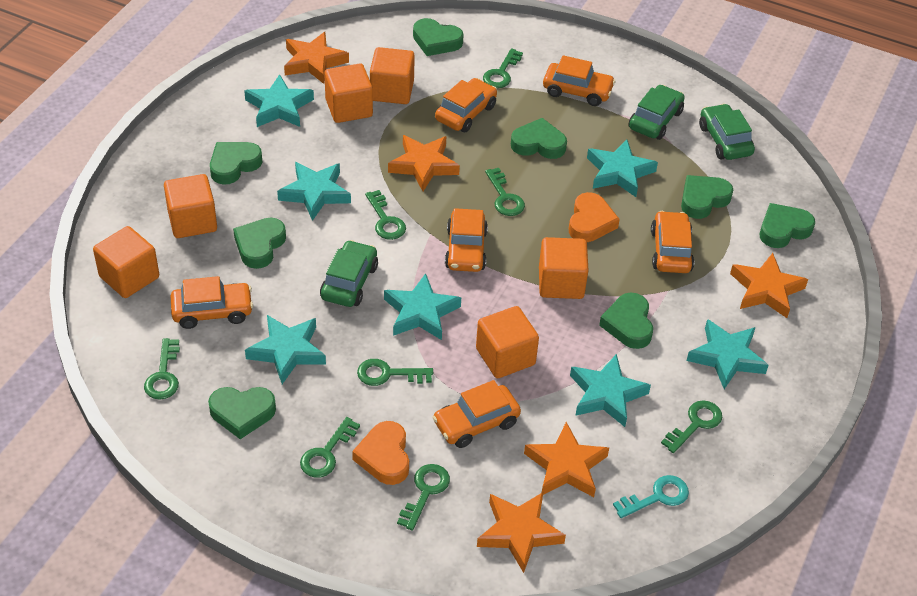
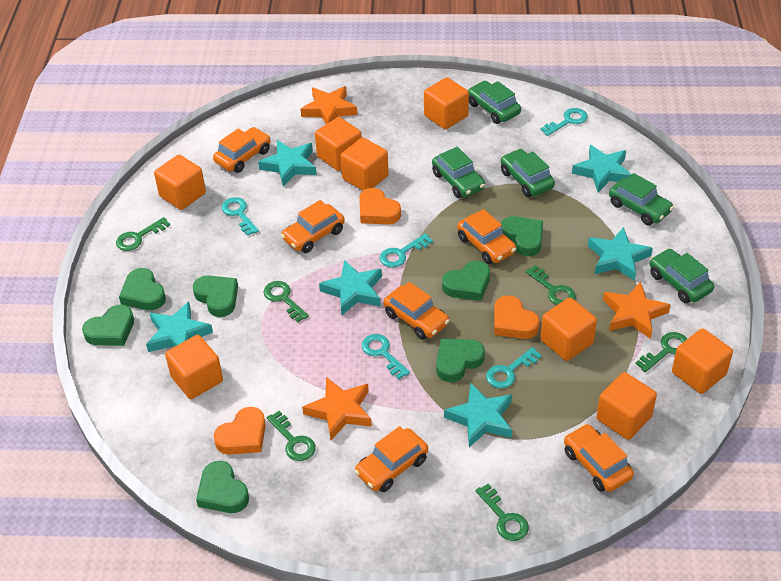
green car: [320,240,378,307] [629,85,685,140] [699,104,755,160] = 3 -> [432,147,485,198] [468,81,521,124] [501,149,555,197] [609,173,674,225] [650,248,714,303] = 5
green heart: [208,387,276,439] [210,142,262,185] [233,218,286,269] [413,18,464,56] [511,118,567,159] [599,293,653,349] [681,175,733,219] [760,203,815,248] = 8 -> [82,305,134,346] [119,268,166,310] [193,275,238,317] [196,461,249,513] [436,339,485,382] [442,261,490,301] [501,216,543,256] = 7
green key: [144,338,180,399] [300,417,360,478] [357,359,433,386] [365,190,406,240] [397,464,450,531] [483,48,523,88] [485,168,525,216] [661,400,722,453] = 8 -> [116,217,170,251] [264,281,309,322] [267,411,316,461] [475,484,529,541] [526,265,576,305] [636,332,687,372] = 6
orange cube: [93,226,159,298] [164,174,217,238] [324,63,373,123] [370,47,415,104] [476,306,539,378] [539,237,588,299] = 6 -> [154,155,206,210] [165,335,223,399] [315,117,362,171] [340,137,388,191] [424,77,469,129] [540,298,597,361] [596,372,657,440] [672,328,733,394] = 8
orange heart: [352,421,409,485] [569,192,620,242] = 2 -> [214,407,266,455] [359,188,401,225] [494,295,540,339] = 3
orange star: [284,32,349,84] [388,135,460,191] [477,492,566,573] [524,422,609,497] [730,253,808,318] = 5 -> [300,86,357,124] [302,377,372,440] [603,281,670,339] = 3
turquoise key: [613,475,689,518] = 1 -> [221,197,259,236] [362,334,410,379] [380,233,433,268] [486,347,542,388] [540,108,588,136] = 5
turquoise star: [244,74,314,127] [245,315,326,384] [277,162,351,221] [384,273,461,340] [570,354,651,427] [587,139,658,197] [686,319,768,389] = 7 -> [146,302,213,352] [258,140,317,187] [319,260,382,316] [444,383,512,447] [572,145,632,192] [588,227,653,281] = 6

